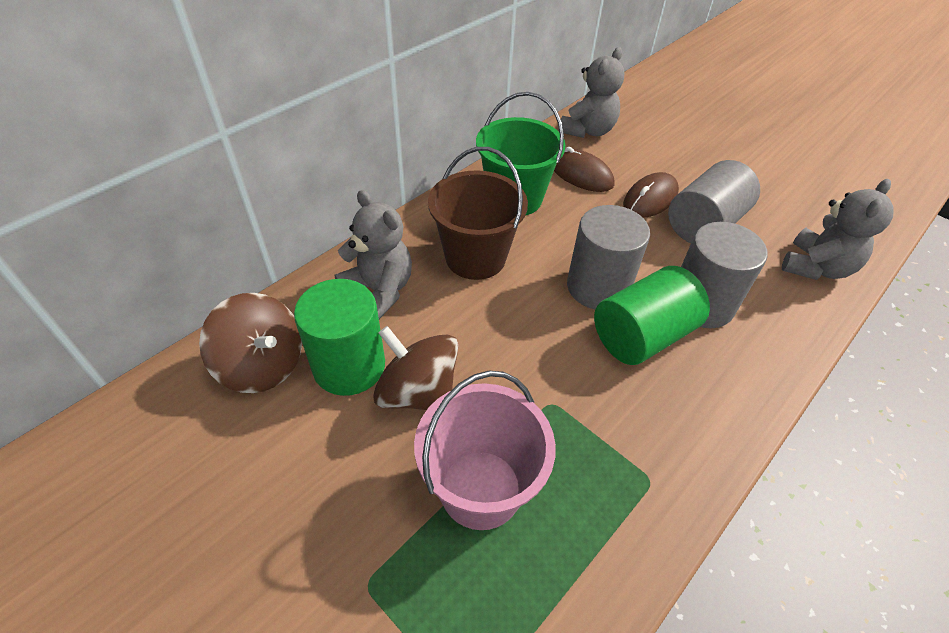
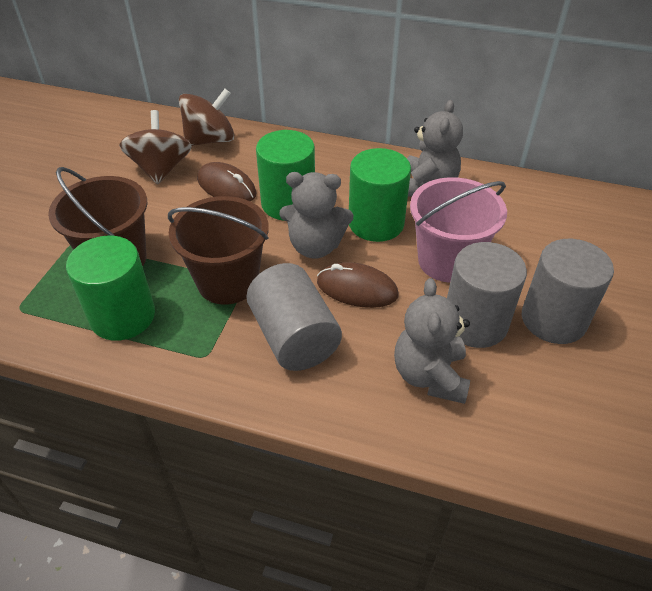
brown bucket: [428,147,528,280] = 1 -> [48,167,147,266] [168,196,269,305] = 2
green bucket: [476,92,565,216] = 1 -> none = 0
green cylinder: [294,279,385,396] [594,266,710,365] = 2 -> [66,236,155,341] [256,130,315,221] [349,148,411,242] = 3

